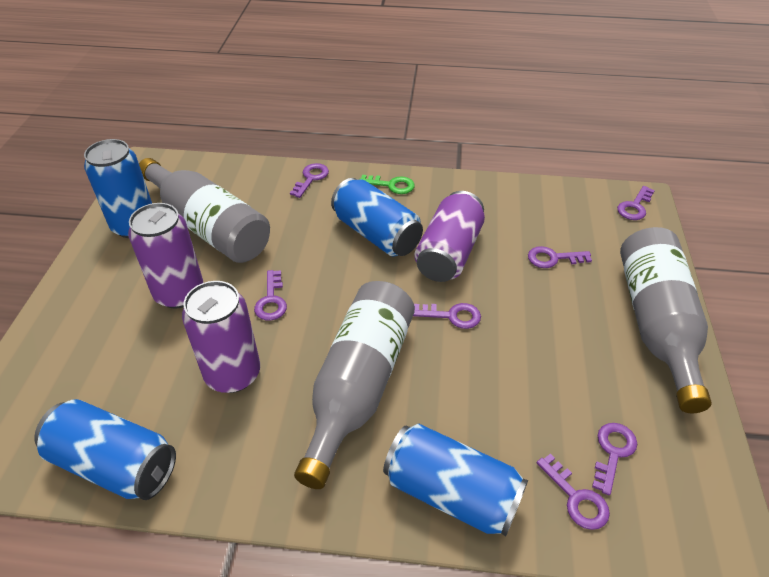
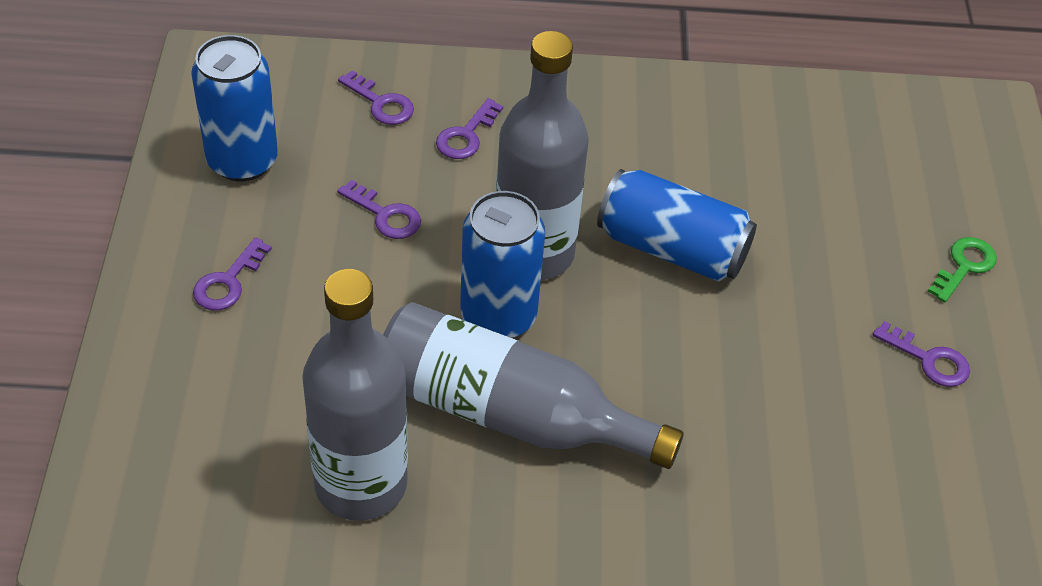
blue can: [34,399,176,500] [84,139,152,238] [331,178,423,256] [383,424,528,536] = 4 -> [191,35,278,181] [460,191,545,338] [597,169,757,282] = 3
purple can: [128,203,204,309] [182,281,260,393] [414,191,485,282] = 3 -> none = 0
purple key: [254,270,287,321] [290,163,329,198] [413,303,481,329] [528,246,592,268] [537,454,610,530] [592,423,637,495] [617,186,655,220] = 7 -> [193,237,272,310] [337,180,421,239] [338,70,414,125] [436,98,503,159] [873,321,970,387] = 5

